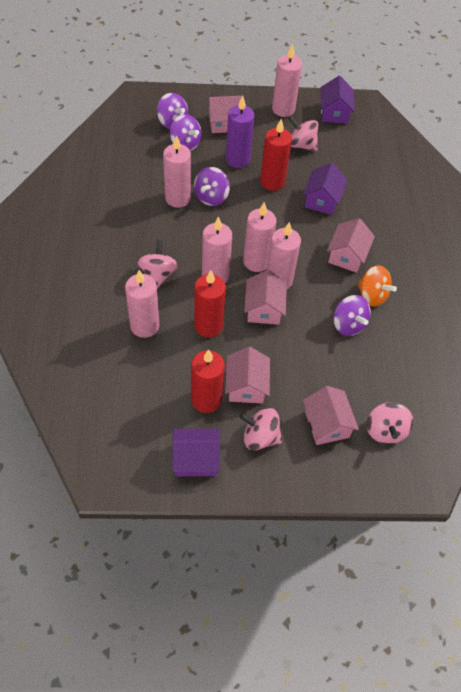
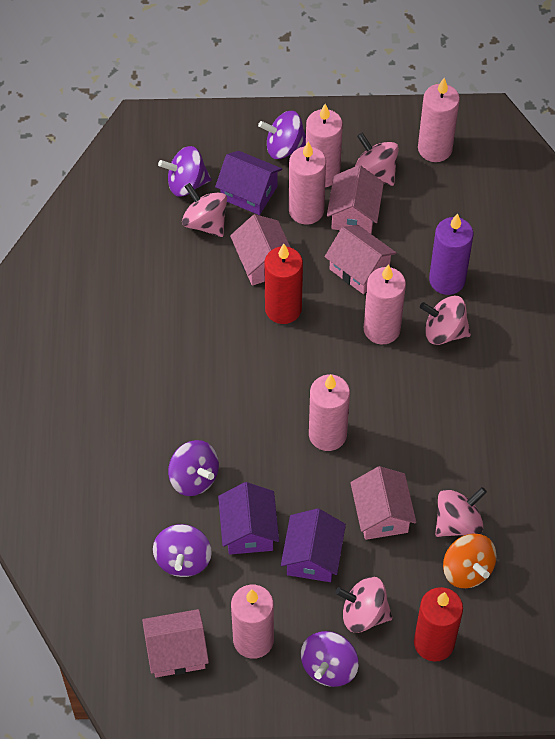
pink spinning top: [137,239,179,289] [239,408,282,450] [289,116,318,151] [367,402,414,444] = 4 -> [182,183,227,237] [335,577,393,633] [355,132,399,186] [420,296,471,345] [435,487,487,537] = 5
purple spinning top: [157,93,188,129] [170,114,202,151] [194,167,230,206] [333,295,371,336] = 4 -> [153,524,212,577] [158,146,211,197] [168,440,219,496] [258,111,306,159] [301,631,358,687] = 5
red candle: [191,349,225,413] [194,270,226,338] [260,119,292,191] = 3 -> [264,244,303,324] [414,587,463,661] = 2

